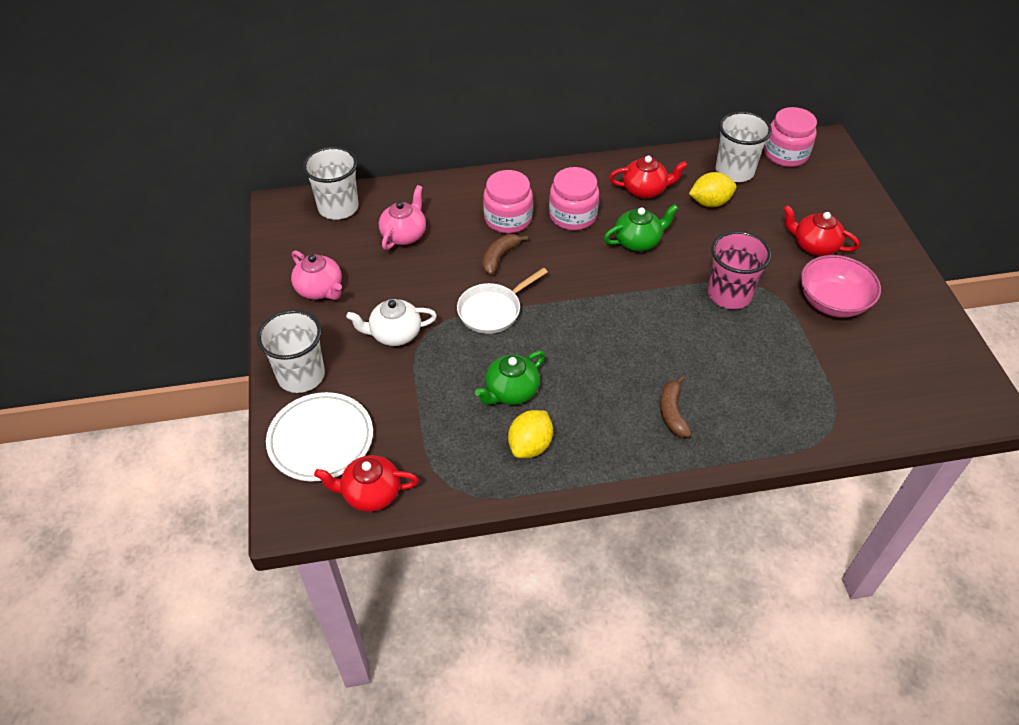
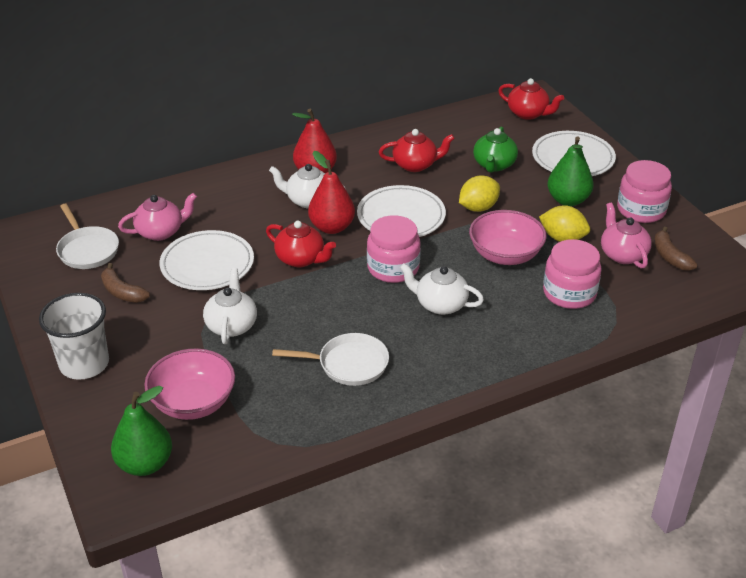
green pear: none = 0 -> [111,386,172,476] [548,136,594,206] = 2
green teapot: [475,351,545,405] [604,204,679,251] = 2 -> [473,127,518,172] = 1
pink bowl: [801,255,881,318] = 1 -> [144,348,235,420] [469,210,547,265] = 2
pink cup: [708,231,772,309] = 1 -> none = 0
red pear: none = 0 -> [292,109,337,173] [308,151,355,234] = 2
white cup: [257,310,325,393] [303,146,359,220] [716,111,772,182] = 3 -> [39,293,109,380] = 1
white pan: [457,268,548,334] = 1 -> [56,204,119,269] [272,333,389,386] = 2
white plate: [266,392,373,482] = 1 -> [160,230,254,290] [357,185,446,237] [532,131,616,176] = 3
white teapot: [346,299,437,346] = 1 -> [203,268,257,344] [269,164,346,208] [400,263,484,315] = 3

